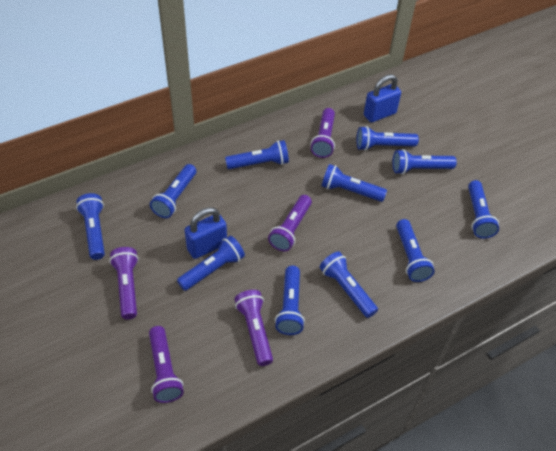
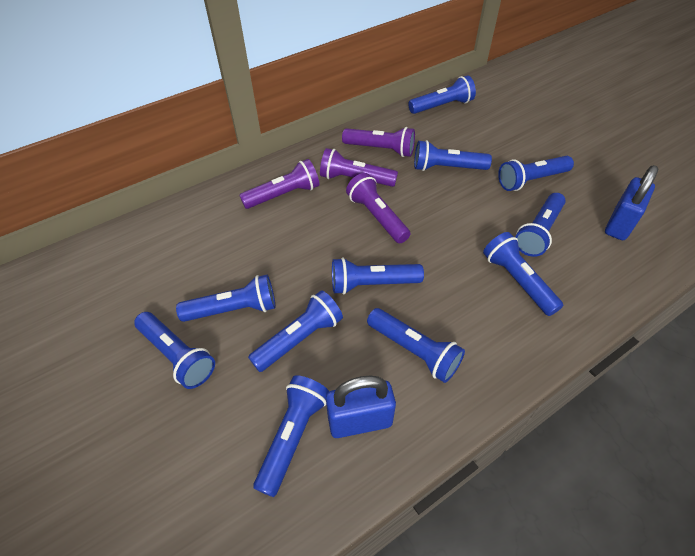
purple flashlight: [109,247,139,320] [149,326,184,403] [234,290,273,366] [268,195,312,251] [310,108,335,158] = 5 -> [239,159,319,209] [320,148,398,187] [342,127,415,157] [346,173,411,243] = 4

